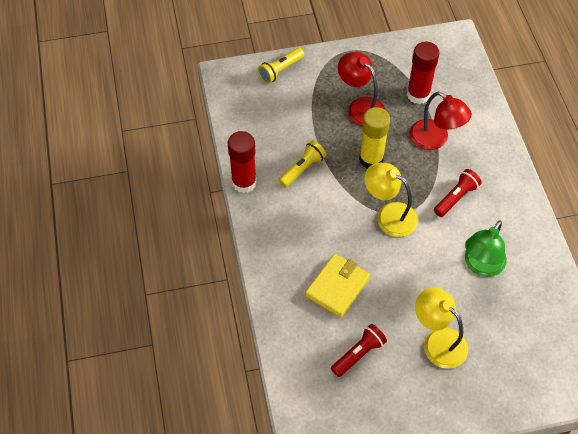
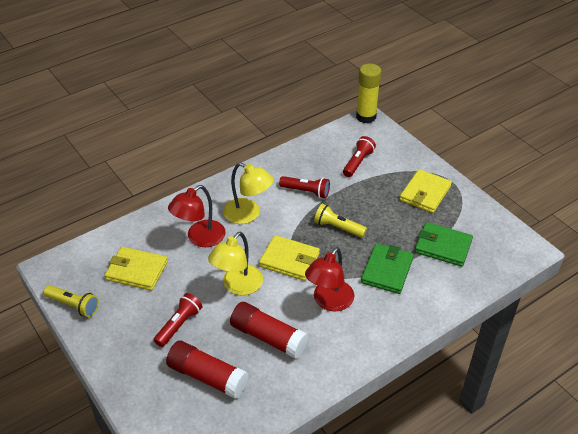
green lamp: [465,220,507,277] = 1 -> none = 0
green wallet: none = 0 -> [361,243,414,294] [415,222,473,267] = 2
red flashlight: [331,324,387,377] [434,169,482,217] = 2 -> [154,293,203,347] [279,176,330,198] [343,136,376,177] = 3
yellow wallet: [305,254,370,318] = 1 -> [105,247,168,291] [259,235,320,281] [400,169,452,213] = 3

